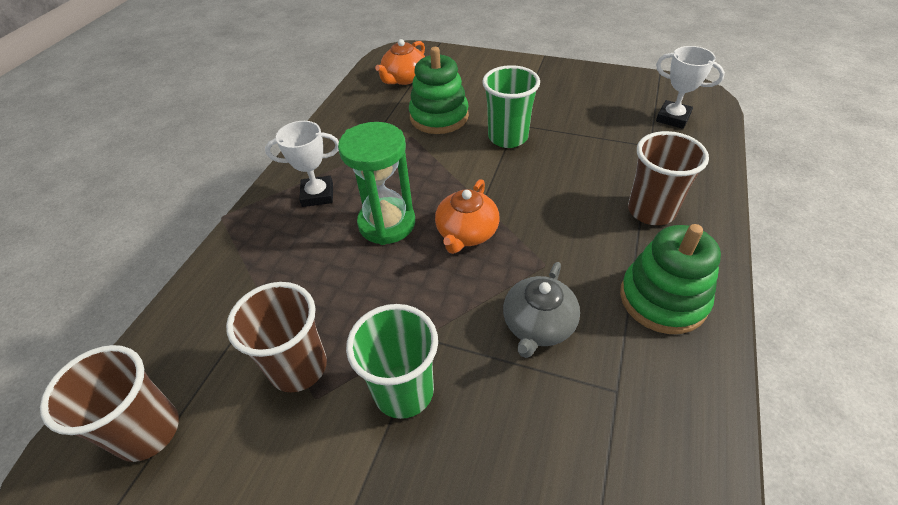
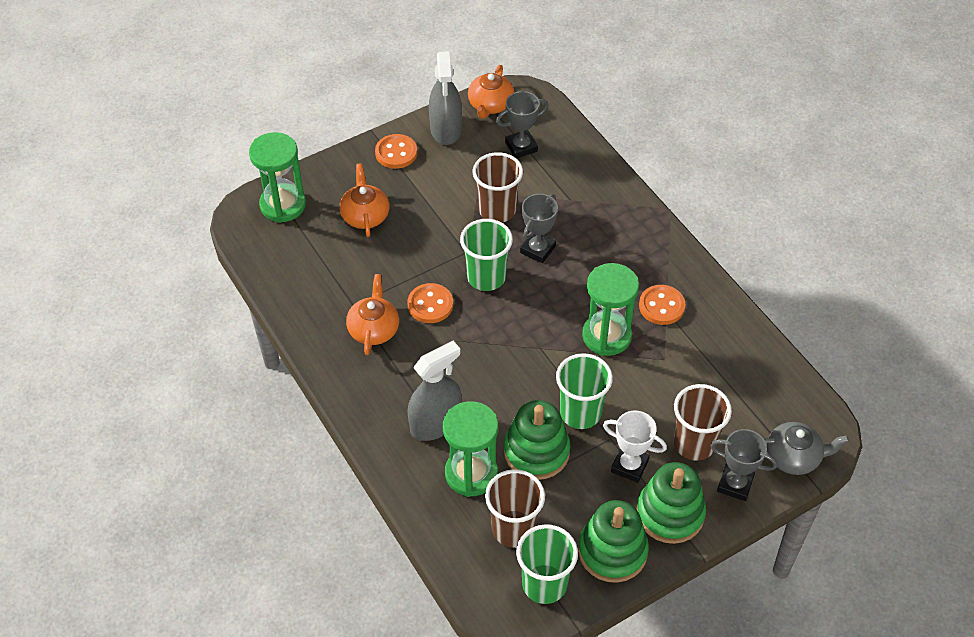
green cup: [346,304,438,419] [482,65,540,148] = 2 -> [460,219,513,291] [516,524,578,604] [556,353,613,429] = 3
green hourglass: [338,122,415,245] = 1 -> [249,132,306,223] [443,401,498,497] [582,263,639,356] = 3
green stacking toy: [409,47,469,134] [620,224,721,334] = 2 -> [504,400,570,480] [578,500,649,583] [637,462,706,544] = 3
grey spray bottle: none = 0 -> [408,341,462,441] [429,51,462,145] = 2
grey trophy: none = 0 -> [496,91,548,158] [520,194,558,263] [710,429,777,501] = 3
orange button: none = 0 -> [375,134,417,169] [408,283,453,323] [639,285,685,325] = 3
orange teapot: [375,39,425,85] [435,179,500,254] = 2 -> [340,163,389,237] [346,274,399,355] [468,65,514,119] = 3
white trophy: [265,121,339,207] [656,46,725,129] = 2 -> [603,410,667,483] = 1

